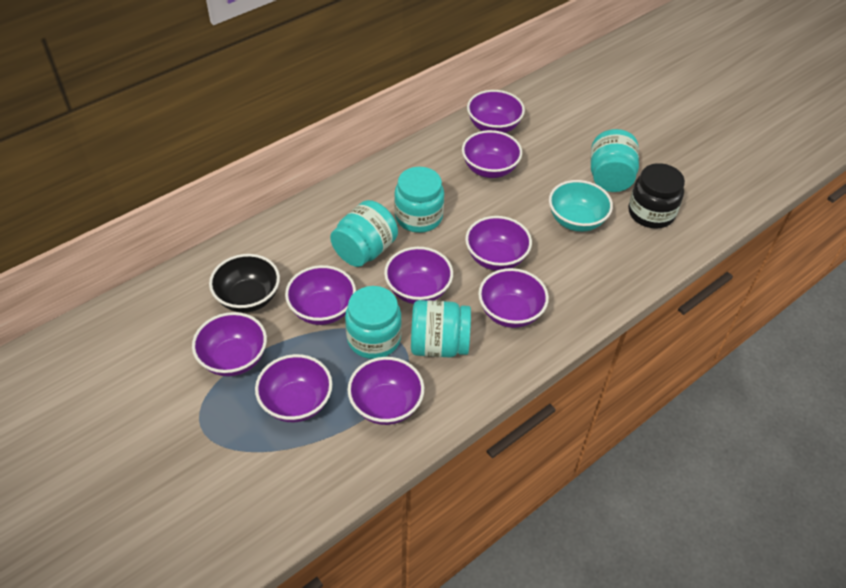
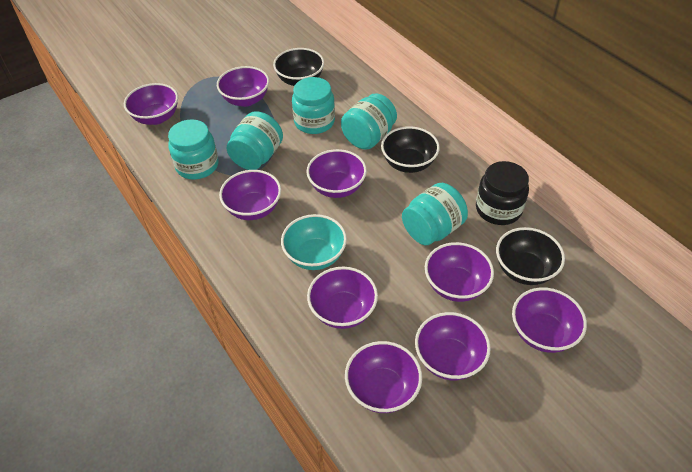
black bowl: [209,254,280,313] = 1 -> [273,48,324,86] [381,126,440,173] [496,227,565,285] = 3

